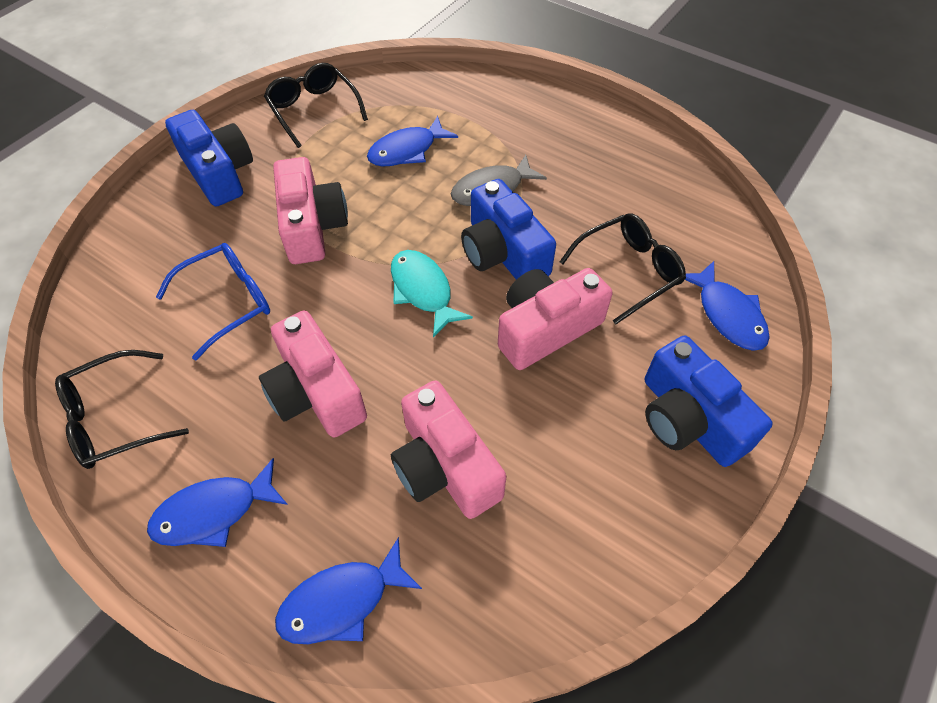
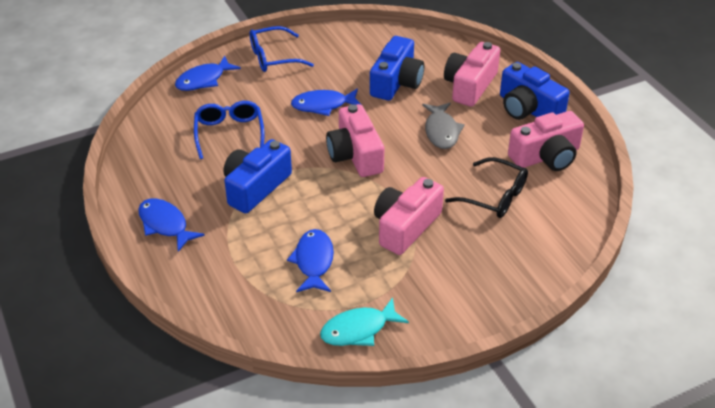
black glasses: [55,350,189,469] [264,63,368,148] [560,213,686,325] = 3 -> [445,157,528,218] = 1
blue glasses: [156,243,270,361] = 1 -> [194,101,265,159] [250,26,314,72] = 2

